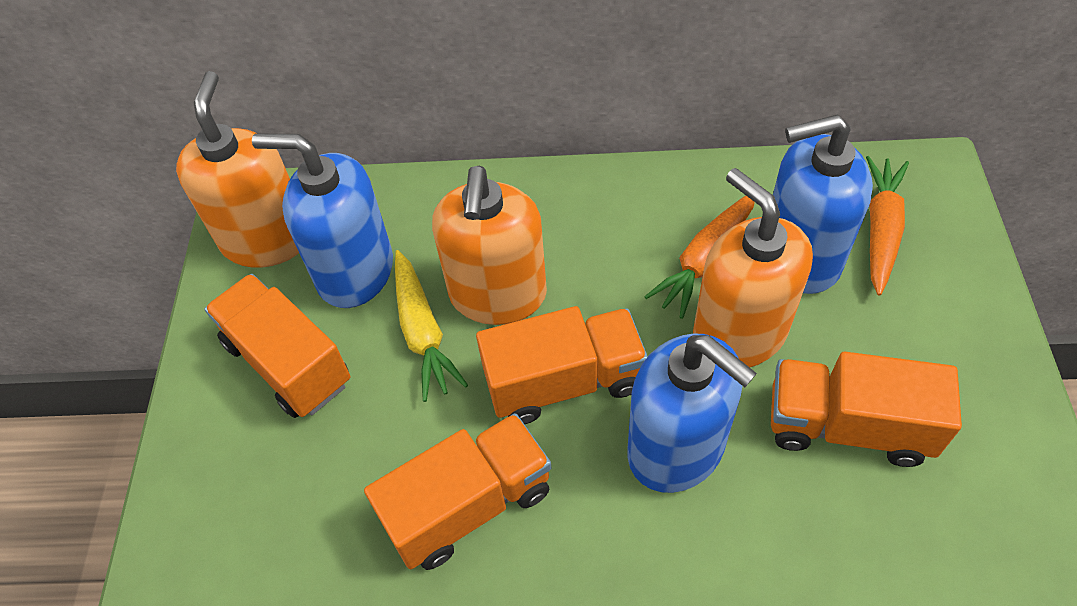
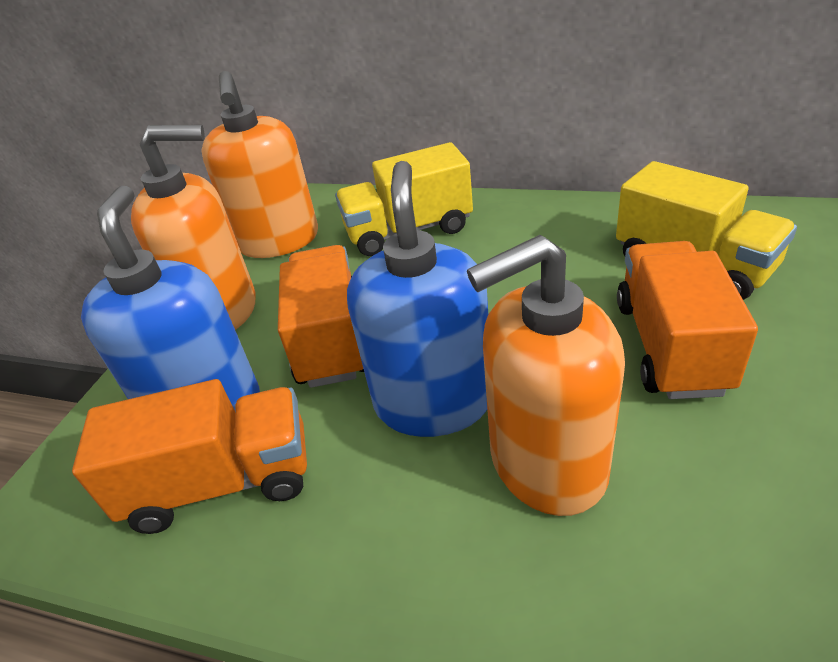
blue soap dispenser: [252,134,393,308] [627,333,757,493] [773,115,873,294] = 3 -> [81,185,260,410] [347,161,488,437] = 2
orange carrot: [644,196,755,319] [866,156,909,296] = 2 -> none = 0
orange truck: [205,274,350,418] [364,413,551,570] [476,306,648,424] [771,352,962,467] = 4 -> [72,379,307,534] [278,245,364,388] [617,241,758,399] = 3
yellow carrot: [395,250,468,402] = 1 -> none = 0
yellow truck: none = 0 -> [335,142,473,256] [616,161,797,300] = 2

